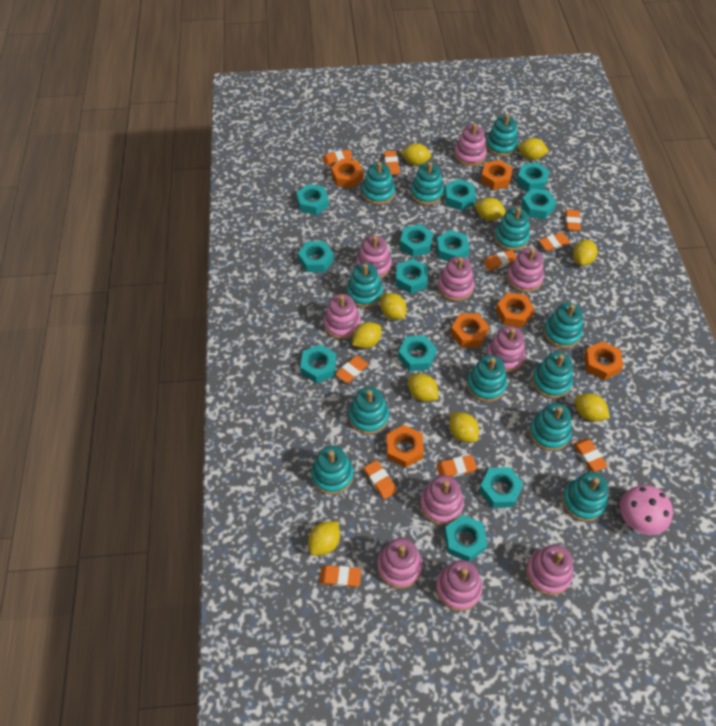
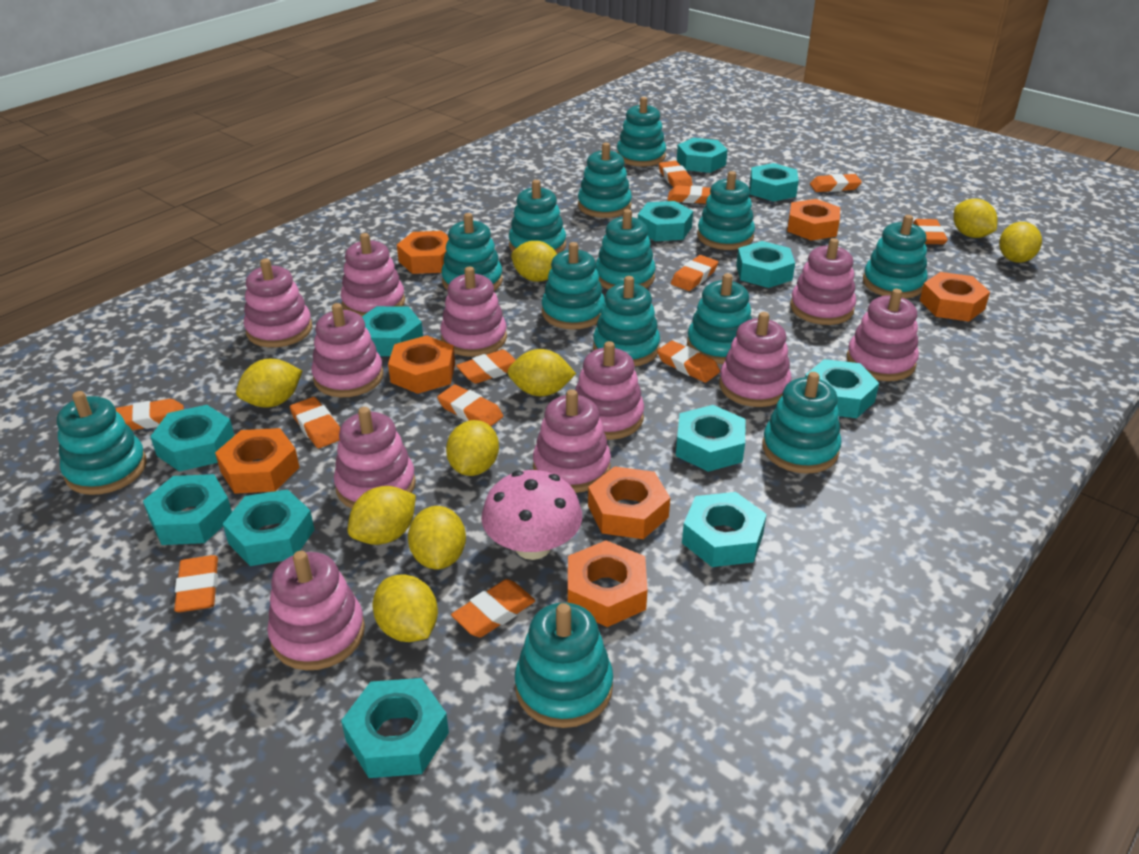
orange eraser: [319,565,361,587] [322,149,353,166] [335,356,369,383] [364,460,397,499] [384,151,400,175] [436,455,477,477] [483,250,517,271] [539,233,571,251] [565,210,581,231] [573,438,608,472] = 10 -> [116,399,184,430] [174,555,218,612] [290,397,340,448] [437,385,503,426] [451,579,535,637] [456,349,516,384] [657,341,720,383] [659,161,693,187] [667,185,711,204] [671,255,718,291] [810,174,862,192] [913,219,948,244] = 12
orange nut: [331,159,363,188] [386,425,424,468] [450,313,489,347] [481,160,513,190] [496,292,535,328] [584,341,623,380] = 6 -> [215,428,300,494] [388,335,455,394] [397,231,449,274] [568,540,648,627] [588,466,670,539] [787,199,840,241] [920,272,990,321] = 7
pink stacking toy: [323,294,361,339] [356,235,392,278] [377,538,423,589] [420,475,464,525] [436,560,483,611] [438,257,474,301] [454,123,487,166] [486,326,526,373] [507,248,544,293] [526,545,573,595] = 10 -> [244,258,312,348] [267,551,365,670] [311,303,383,397] [334,407,416,509] [341,233,405,316] [440,266,507,357] [533,389,611,493] [575,341,644,440] [719,312,791,407] [790,238,856,325] [847,289,919,381] = 11
turquoise stacking toy: [311,446,354,495] [347,263,383,308] [349,387,389,434] [362,162,395,205] [411,162,444,205] [467,355,507,402] [486,114,518,157] [494,207,530,251] [529,403,572,451] [532,352,573,399] [544,303,583,348] [562,472,608,522] = 12 -> [57,391,147,495] [441,213,503,291] [509,180,566,254] [515,602,613,728] [542,242,605,329] [578,143,632,218] [593,276,660,366] [595,209,656,290] [617,97,666,167] [687,273,752,364] [697,171,755,250] [762,372,841,474] [863,215,928,299] = 13
yellow lemon: [308,521,340,556] [352,322,382,349] [380,293,407,320] [401,143,431,165] [408,374,438,402] [449,412,479,443] [474,198,506,221] [518,138,549,160] [573,240,597,266] [575,393,610,422] = 10 -> [236,359,302,408] [348,486,416,545] [373,574,438,642] [408,506,466,569] [446,420,499,476] [507,349,576,396] [511,241,557,282] [953,199,998,238] [999,222,1042,263] = 9

